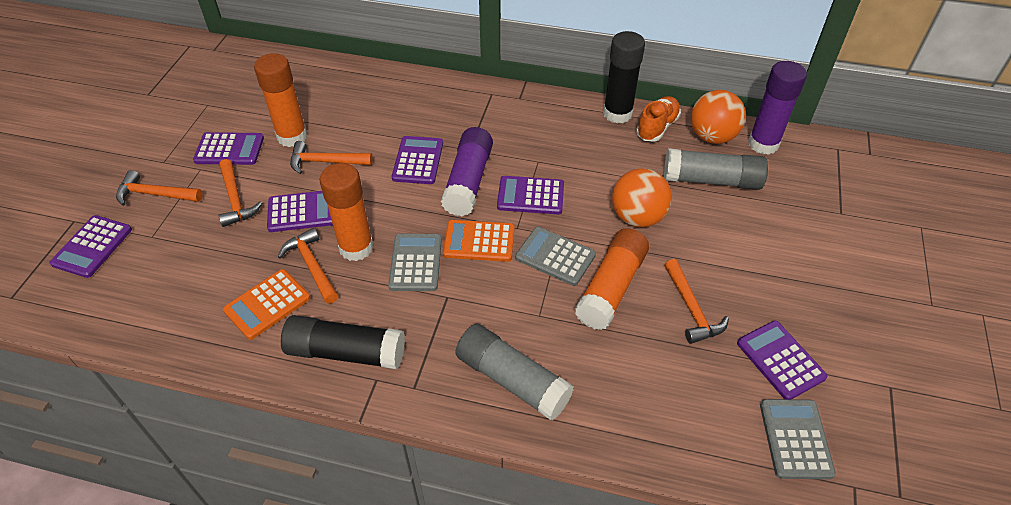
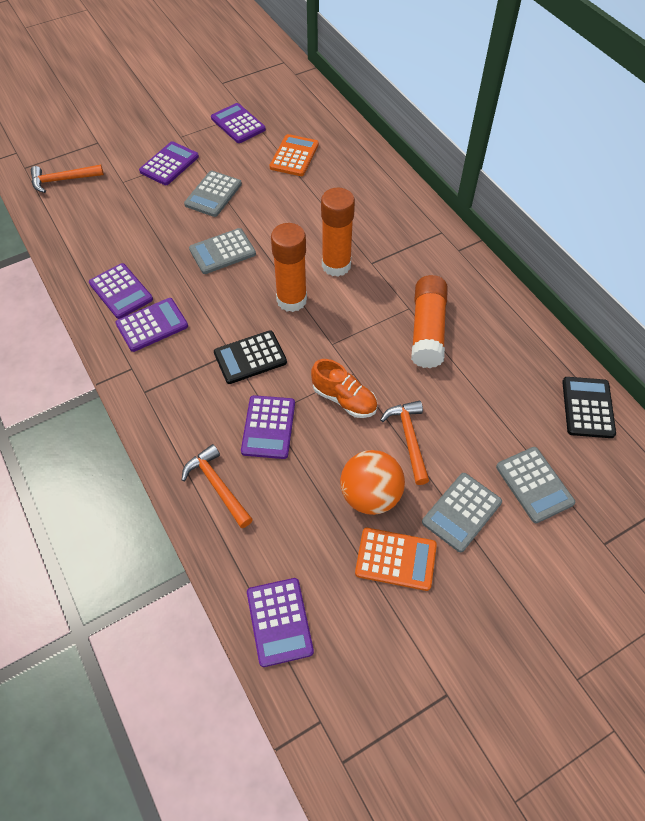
black calculator: none = 0 -> [214,331,287,384] [562,377,616,438] = 2
black glue stick: [281,315,405,370] [603,31,645,124] = 2 -> none = 0
grey calculator: [388,234,442,291] [515,227,596,286] [760,399,836,479] = 3 -> [184,171,242,217] [189,228,256,274] [422,473,502,552] [496,447,575,523] = 4
grey glue stick: [455,324,574,421] [664,148,768,190] = 2 -> none = 0
orange ball: [612,168,672,227] [691,90,746,144] = 2 -> [340,450,405,515] = 1
orange hammer: [116,170,203,206] [218,159,262,227] [278,228,339,303] [290,141,373,174] [665,259,729,344] = 5 -> [31,165,104,193] [182,444,253,528] [380,401,429,485] = 3
purple glue stick: [441,127,493,216] [748,61,807,155] = 2 -> none = 0

